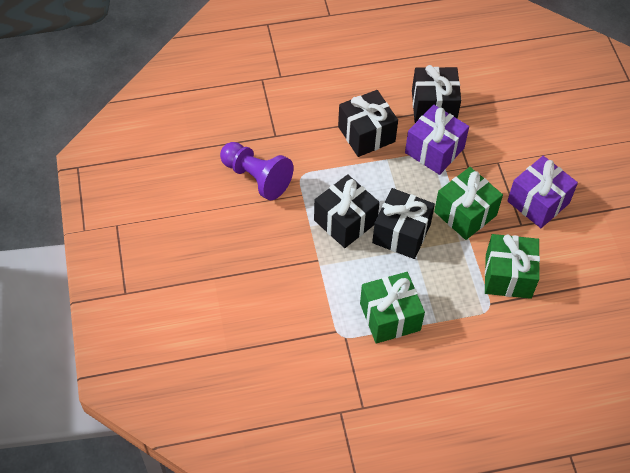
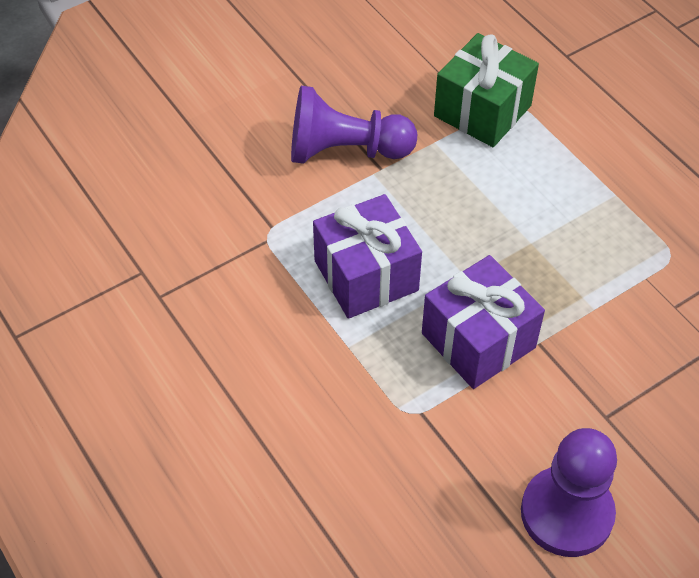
black gift: [314,174,380,248] [338,90,398,157] [372,188,435,259] [412,65,461,123] = 4 -> none = 0
green gift: [360,272,425,344] [434,167,503,240] [485,234,540,299] = 3 -> [434,33,539,147] = 1
purple pawn: [220,142,293,200] = 1 -> [291,86,417,164] [521,428,617,557] = 2

